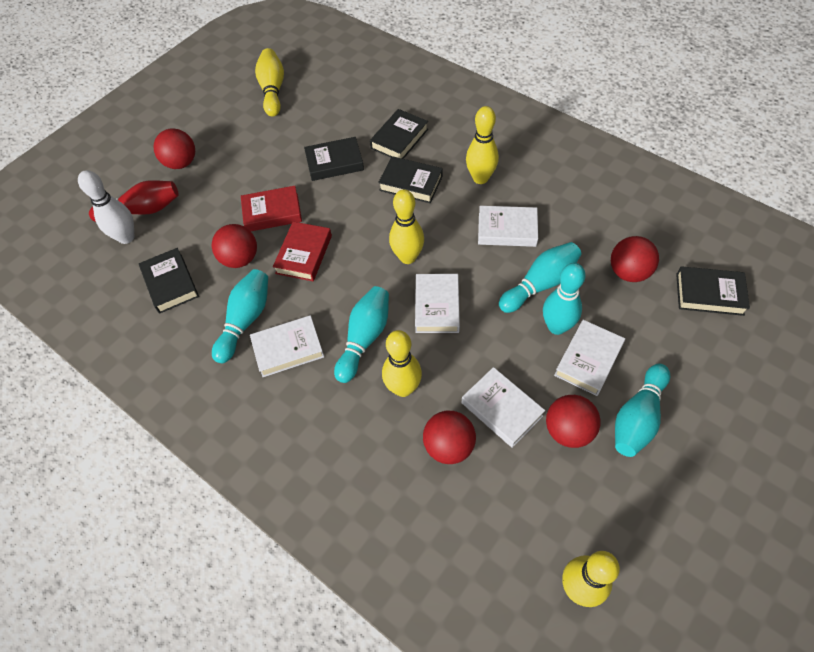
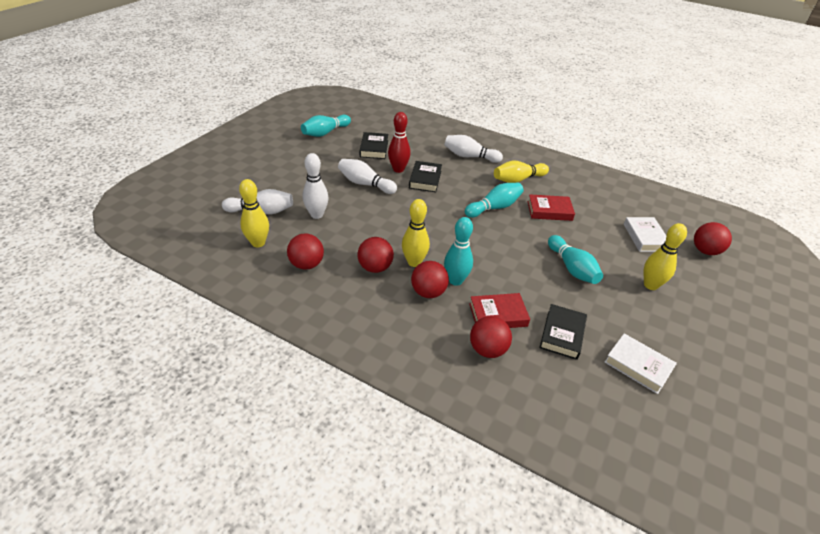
black book: [139,248,199,314] [304,137,364,181] [370,109,428,159] [378,156,443,203] [676,266,750,316] = 5 -> [360,132,388,159] [409,161,442,192] [540,304,587,360] = 3
turquoise bowling pin: [212,269,268,363] [334,286,389,383] [499,242,581,313] [543,263,586,335] [615,364,670,457] = 5 -> [301,115,351,137] [444,217,473,286] [465,183,523,218] [548,235,603,284] = 4
white book: [250,315,324,377] [415,274,460,333] [462,367,545,448] [478,206,538,247] [554,320,625,396] = 5 -> [605,333,677,394] [624,217,666,252] = 2
white bowling pin: [78,170,135,244] = 1 -> [222,189,293,214] [303,153,328,219] [338,159,397,194] [444,135,503,163] = 4
yellow bowling pin: [255,48,284,117] [382,330,422,397] [389,189,424,264] [466,106,499,184] [562,551,620,607] = 5 -> [239,179,269,247] [402,199,430,267] [494,161,549,183] [643,223,687,290] = 4

